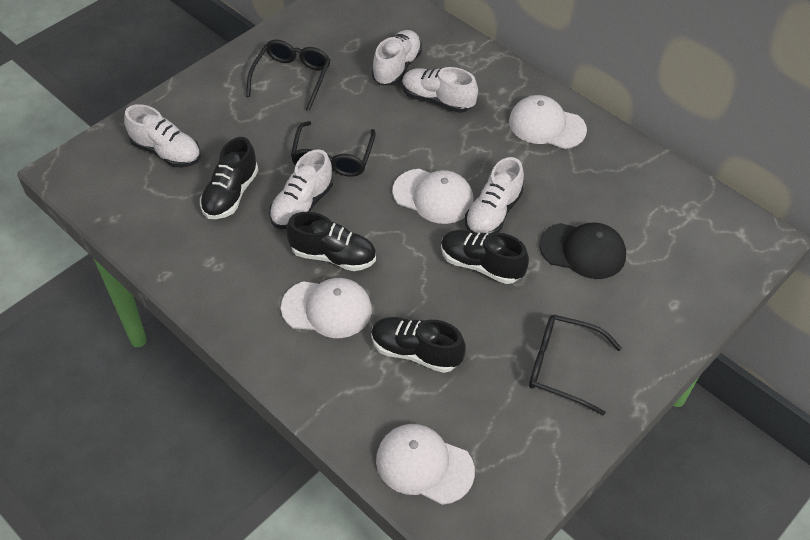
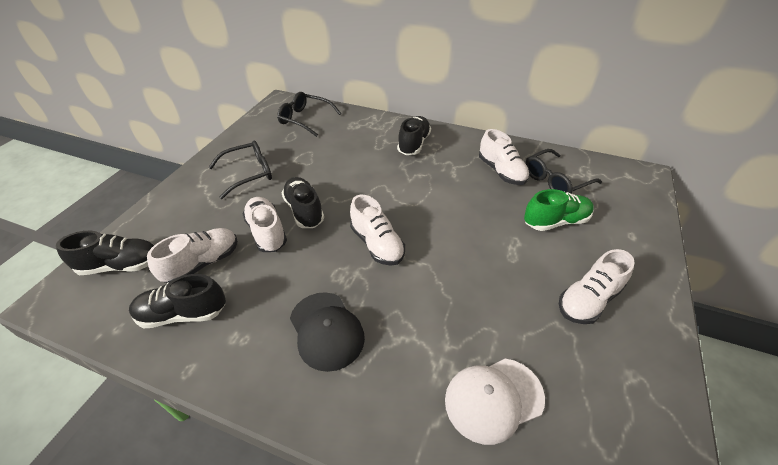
green shoe: none = 0 -> [524,189,594,231] = 1
white cap: [281,278,372,338] [376,424,475,505] [392,169,474,224] [509,95,587,149] = 4 -> [445,359,545,445] = 1

